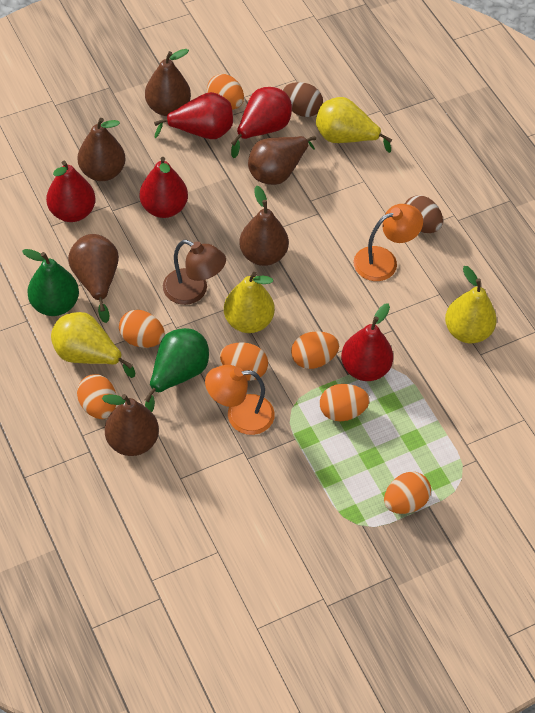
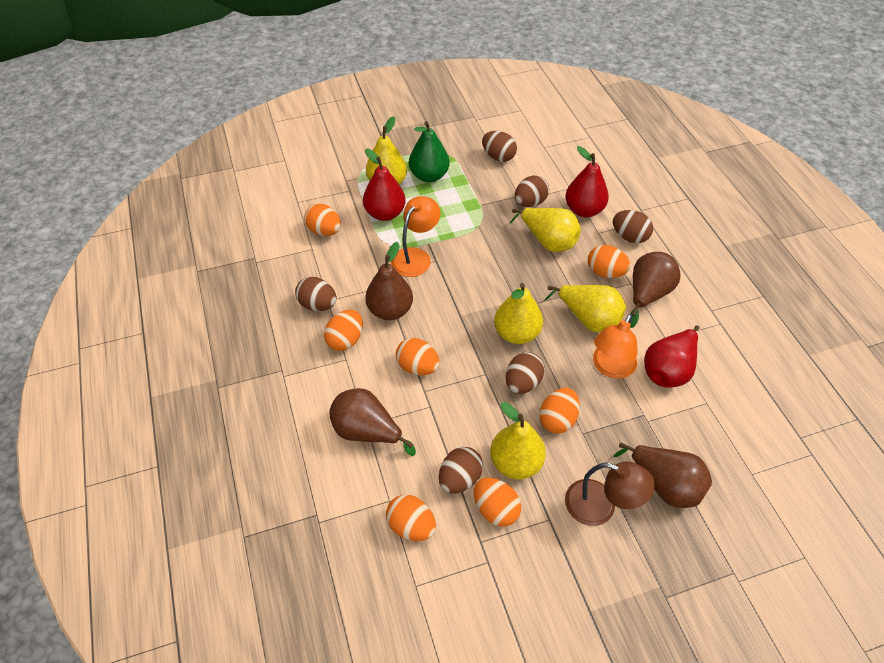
brown egg: [283,82,323,117] [405,195,443,233] = 2 -> [295,277,337,311] [439,447,483,494] [482,131,517,162] [506,352,544,394] [515,175,549,207] [613,210,653,243] = 6
brown pear: [68,234,119,323] [78,118,125,181] [102,394,159,456] [145,49,191,116] [239,186,289,266] [248,136,316,185] = 6 -> [329,388,416,456] [365,242,413,320] [613,442,712,508] [630,252,680,328] = 4
green pear: [22,249,79,316] [145,328,209,412] = 2 -> [409,121,450,182] = 1
red pear: [46,161,96,222] [140,157,188,218] [154,92,233,139] [231,87,292,158] [341,303,393,381] = 5 -> [363,148,406,221] [565,146,609,217] [644,325,699,388] = 3
yellow pear: [51,312,135,378] [224,272,275,333] [316,97,392,153] [445,266,497,344] = 4 -> [366,116,407,185] [490,402,546,479] [494,283,543,344] [509,208,581,252] [544,285,626,332] = 5

